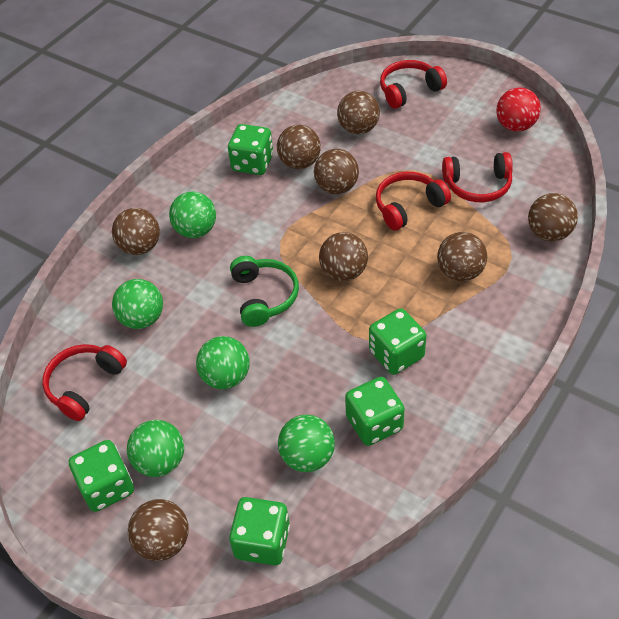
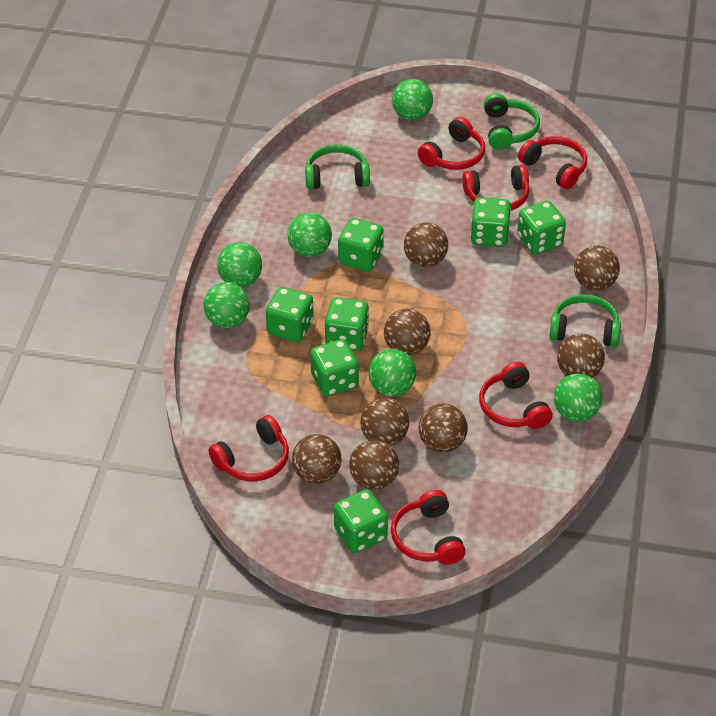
green ball: [112,279,163,329] [127,420,184,477] [169,192,216,238] [196,336,250,389] [278,415,335,472] = 5 -> [203,282,250,328] [217,242,262,287] [287,212,332,257] [368,349,416,396] [392,79,433,121] [554,373,602,422] = 6
green dice: [69,440,134,512] [228,124,273,175] [229,497,290,566] [345,377,405,446] [369,308,426,375] = 5 -> [266,287,314,342] [310,339,359,397] [325,297,369,351] [334,489,388,553] [338,218,384,272] [470,197,511,247] [517,201,566,255] = 7
green headphones: [230,256,299,327] = 1 -> [305,144,370,189] [484,93,540,150] [549,294,621,347] = 3
red ball: [496,87,541,132] = 1 -> none = 0
red headphones: [42,344,127,421] [376,172,451,230] [380,60,447,109] [442,152,513,202] = 4 -> [209,415,289,481] [391,490,466,565] [418,117,485,170] [462,165,529,211] [479,362,553,429] [518,136,587,189] = 6

